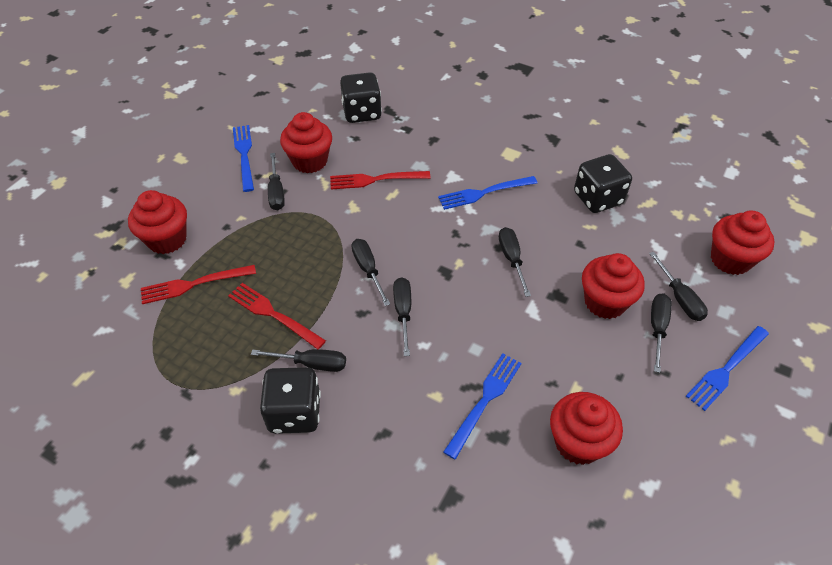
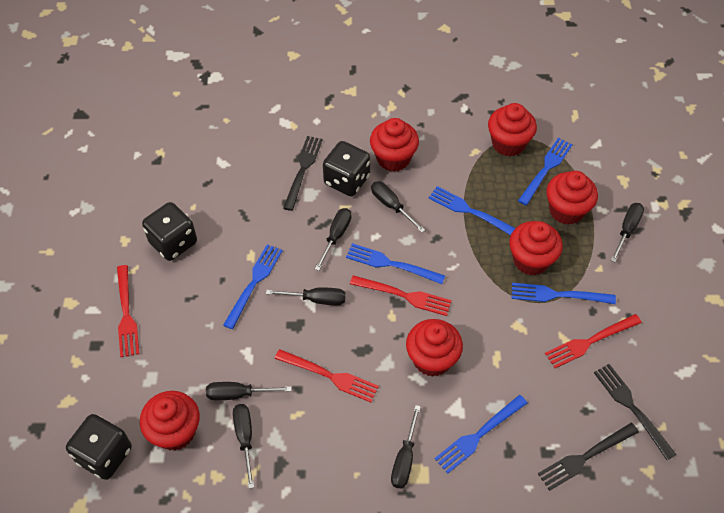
black fork: none = 0 -> [283,136,323,211] [538,423,639,491] [594,364,676,460] = 3
blue fork: [233,125,254,192] [438,176,537,210] [443,353,522,459] [686,326,769,411] = 4 -> [223,244,283,329] [346,243,445,284] [429,186,515,235] [435,395,527,474] [512,283,616,304] [518,138,573,205] = 6
red cupcake: [128,190,187,254] [280,112,332,173] [550,392,623,465] [582,253,645,319] [711,211,775,275] = 5 -> [140,391,200,451] [370,118,419,172] [406,319,463,377] [488,103,537,156] [509,221,563,275] [546,171,598,225] = 6
red fork: [141,265,256,304] [228,283,326,349] [330,171,431,189] = 3 -> [117,265,139,357] [275,349,379,402] [350,275,452,316] [545,314,642,368] = 4

